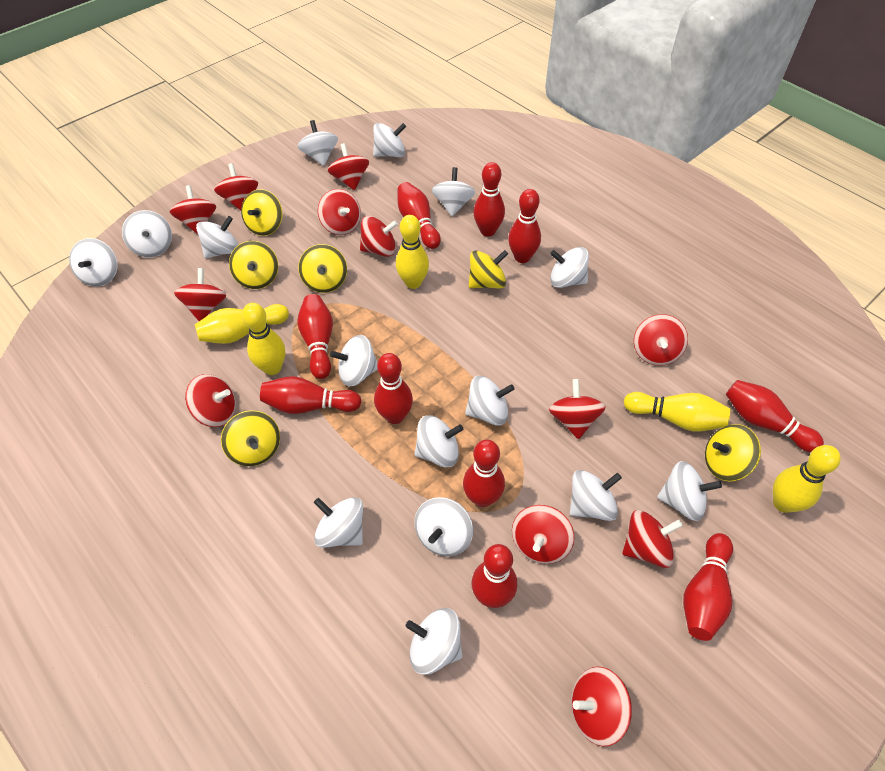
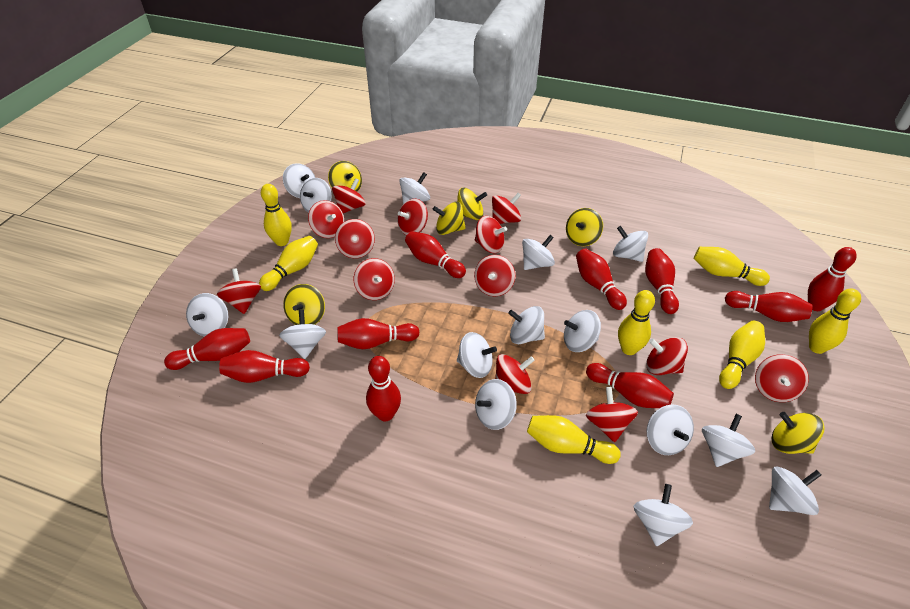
red spinning top: [170,185,216,234] [174,268,226,321] [185,374,236,427] [214,163,258,210] [318,189,361,235] [328,143,369,190] [360,216,398,257] [512,505,574,564] [549,379,606,439] [571,666,632,747] [622,510,683,568] [634,314,688,366] = 12 -> [217,268,261,314] [308,200,344,238] [332,178,366,213] [335,219,375,258] [354,258,395,300] [397,199,428,235] [474,255,515,296] [475,216,507,253] [492,193,521,224] [495,354,535,394] [586,387,638,442] [646,337,688,375] [755,354,809,402] = 13
yellow bowling pin: [195,304,289,344] [242,303,285,375] [396,215,429,289] [624,392,730,431] [773,445,841,513] = 5 -> [259,236,318,291] [261,184,292,246] [527,415,621,464] [618,290,655,355] [694,247,770,286] [719,321,765,389] [809,288,861,354] = 7

